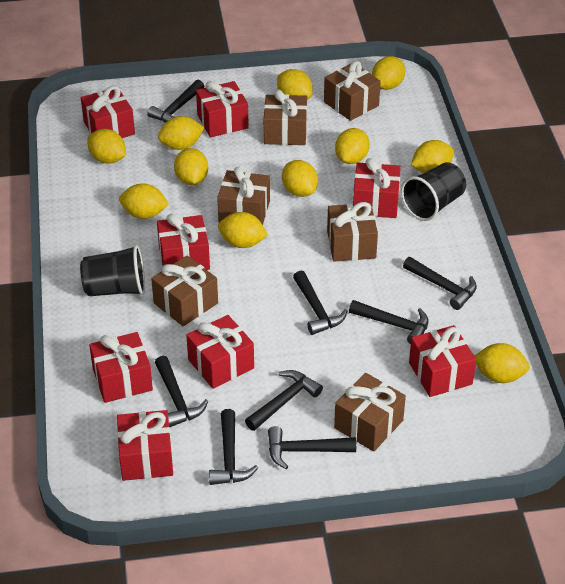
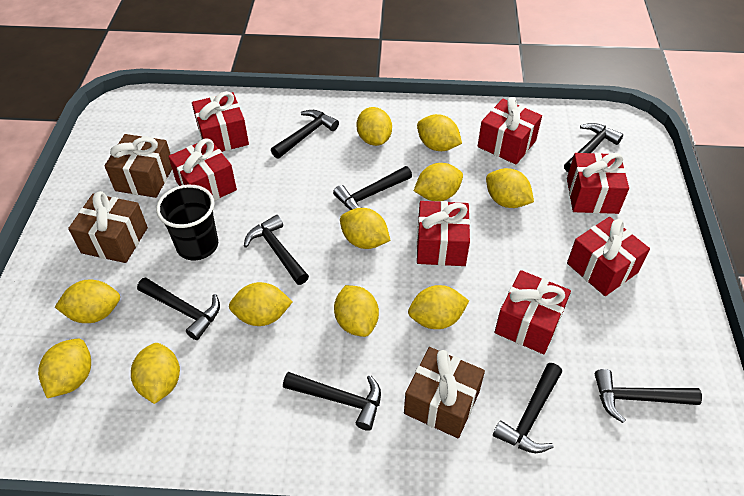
black cup: [80,245,145,296] [401,162,466,221] = 2 -> [156,185,218,260] = 1
brown gift: [151,256,218,326] [217,166,270,225] [264,89,307,145] [324,61,381,121] [327,202,378,262] [334,373,406,452] = 6 -> [68,191,148,263] [104,134,172,198] [404,347,485,438] = 3
red gift: [81,86,135,138] [89,332,153,403] [117,410,173,481] [157,214,210,270] [186,315,254,389] [196,81,249,137] [353,158,401,218] [409,325,476,397] = 8 -> [168,138,237,201] [192,91,249,152] [417,201,470,266] [478,97,542,165] [494,270,571,354] [567,153,629,214] [567,217,650,296] = 7

